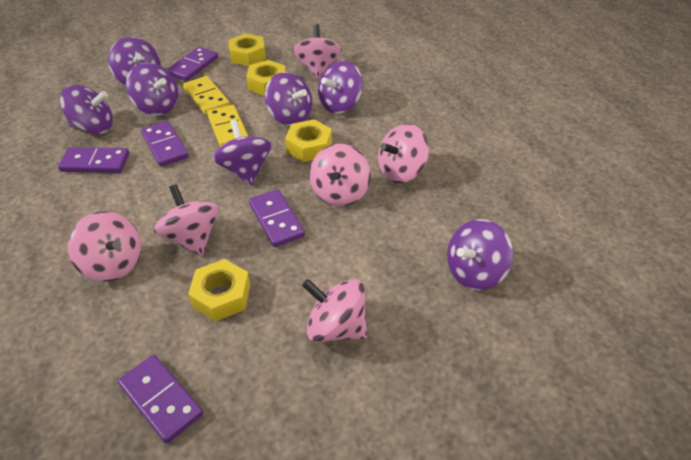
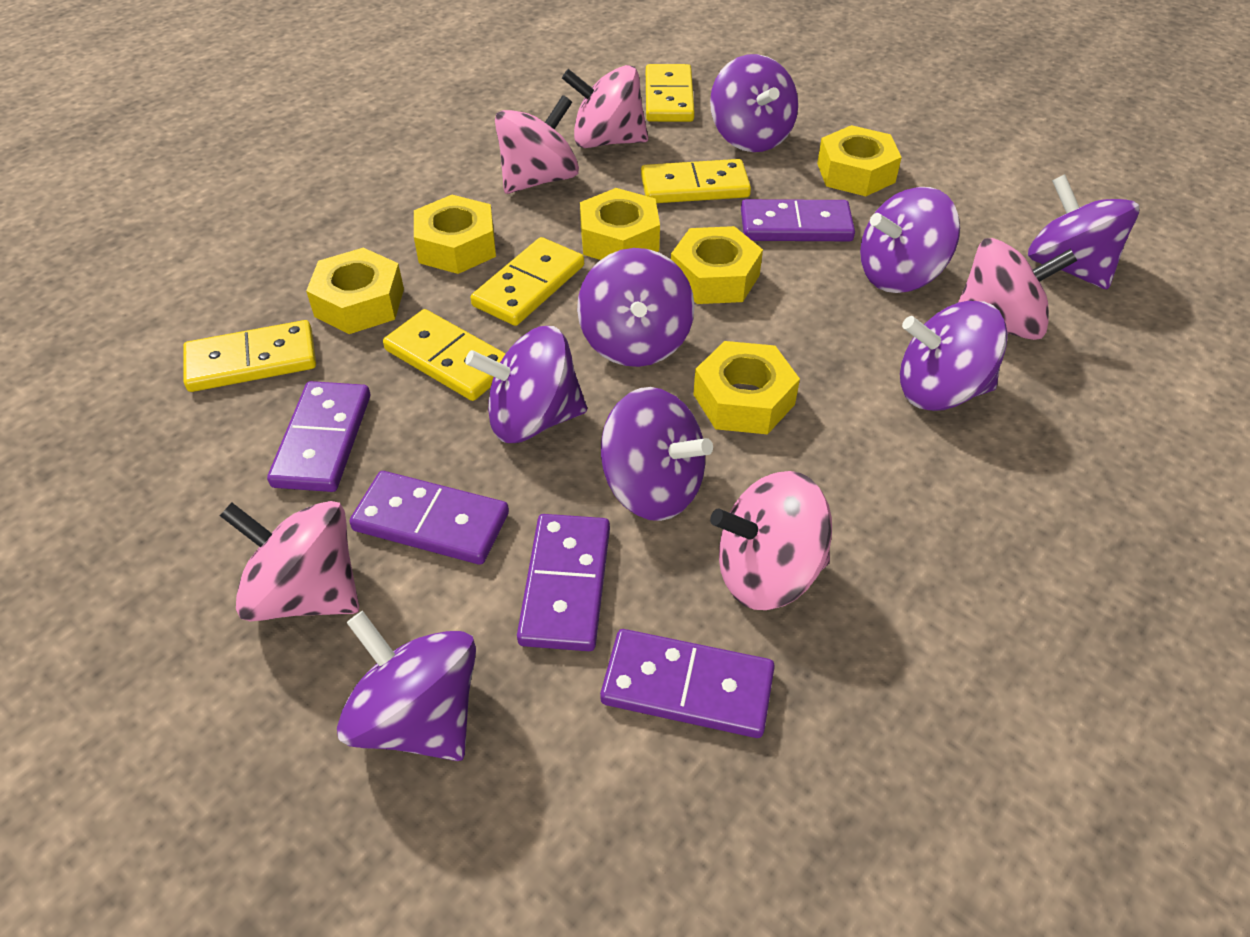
pink spinning top: [68,211,141,282] [154,184,219,256] [293,24,342,79] [302,279,367,342] [309,144,371,206] [378,124,429,183] = 6 -> [220,501,359,621] [495,95,579,194] [562,65,648,148] [710,471,832,610] [958,238,1077,340] = 5
purple spinning top: [60,85,113,134] [108,37,161,85] [126,63,179,115] [213,120,271,185] [265,72,312,126] [318,61,363,114] [447,219,513,290] = 7 -> [337,611,476,761] [465,326,587,443] [577,248,695,367] [601,387,713,521] [710,54,798,152] [860,187,960,293] [900,301,1008,411] [1028,174,1139,290] = 8
yellow domino: [183,76,230,115] [207,105,248,147] = 2 -> [183,320,316,392] [383,309,506,401] [471,237,584,326] [641,159,751,203] [646,64,695,122] = 5
yellow nut: [188,259,250,321] [228,34,266,66] [246,60,286,96] [285,119,332,162] = 4 -> [306,248,404,334] [414,195,496,274] [580,188,660,260] [671,226,763,304] [693,341,800,435] [817,125,902,196] = 6

